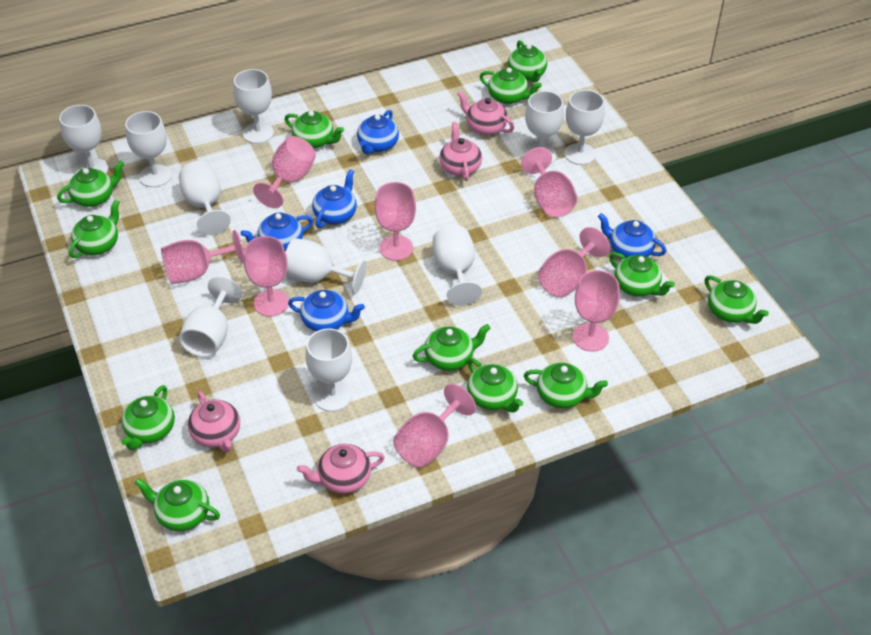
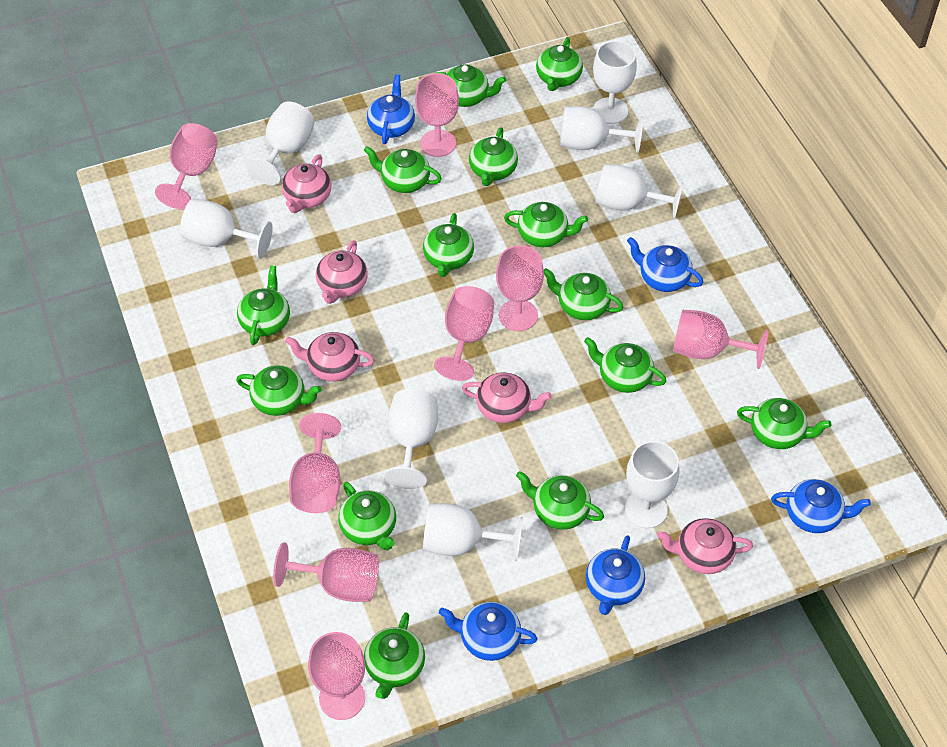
green teapot: [57,161,124,207] [69,199,120,258] [121,385,175,450] [135,478,220,531] [285,111,344,148] [413,324,490,371] [467,358,523,413] [479,67,542,104] [508,40,547,83] [524,362,608,409] [609,252,675,297] [705,275,769,324] = 12 -> [236,365,322,416] [237,265,290,345] [338,482,396,551] [364,146,442,193] [364,612,425,699] [423,213,474,277] [437,64,506,107] [469,127,518,186] [504,202,588,247] [516,471,604,530] [536,37,583,91] [544,268,623,320] [584,337,666,393] [737,398,831,449] = 14
pink teapot: [188,391,240,452] [297,444,385,494] [439,122,482,181] [457,91,514,136] = 4 -> [282,154,332,213] [285,332,374,382] [316,240,368,304] [462,372,552,423] [657,518,753,574] = 5
white goblet: [59,105,108,173] [125,111,172,187] [179,161,231,235] [179,276,242,358] [233,69,274,144] [286,238,367,294] [306,328,352,412] [433,225,482,306] [525,91,564,164] [564,90,605,165] = 10 -> [180,199,273,259] [246,102,315,185] [384,389,438,489] [423,503,523,561] [560,106,643,153] [593,41,637,124] [595,164,683,220] [625,441,680,528] = 8

